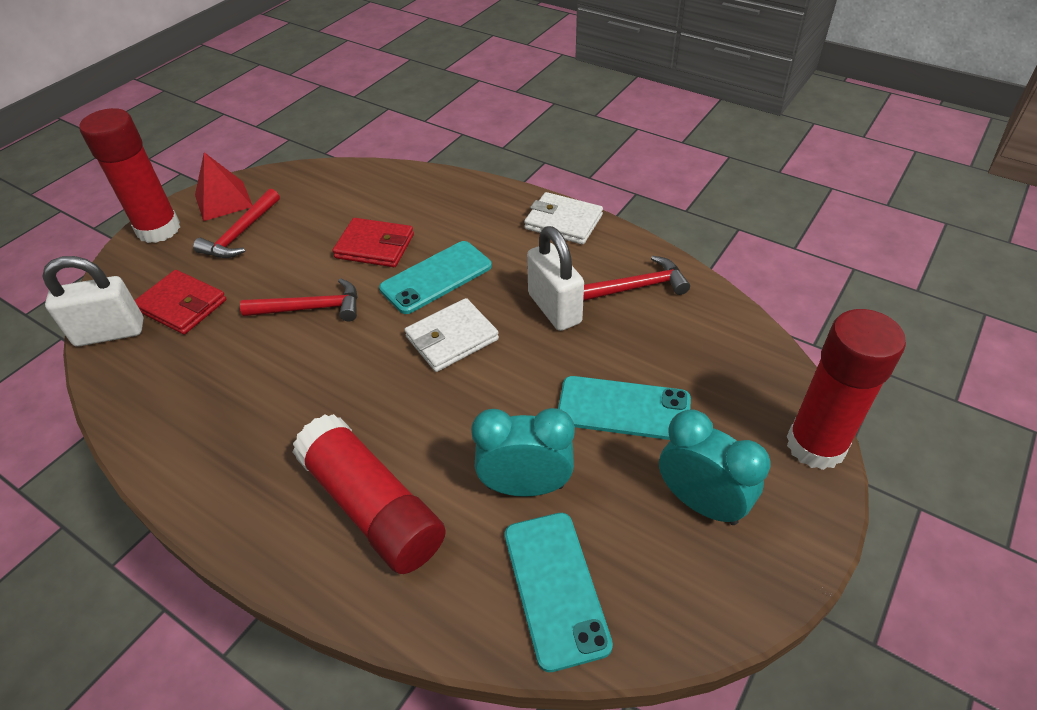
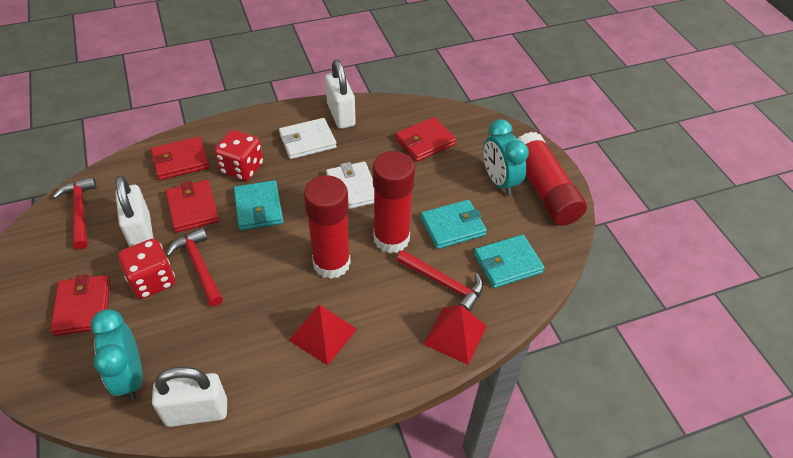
red dice: none = 0 -> [118,239,175,299] [214,130,263,181] = 2
red pyramid: [195,152,252,221] = 1 -> [289,304,357,365] [423,305,487,365] = 2
red wallet: [135,270,226,335] [332,218,414,267] = 2 -> [50,274,110,336] [151,137,210,180] [165,180,219,233] [395,117,456,162] = 4
turquoise phone: [379,241,492,314] [505,513,613,672] [558,376,691,440] = 3 -> none = 0
turquoise wallet: none = 0 -> [234,180,284,231] [421,200,487,249] [474,235,545,288] = 3
white padlock: [42,256,144,347] [527,226,584,331] = 2 -> [116,176,153,247] [152,367,227,427] [325,60,356,129] = 3

